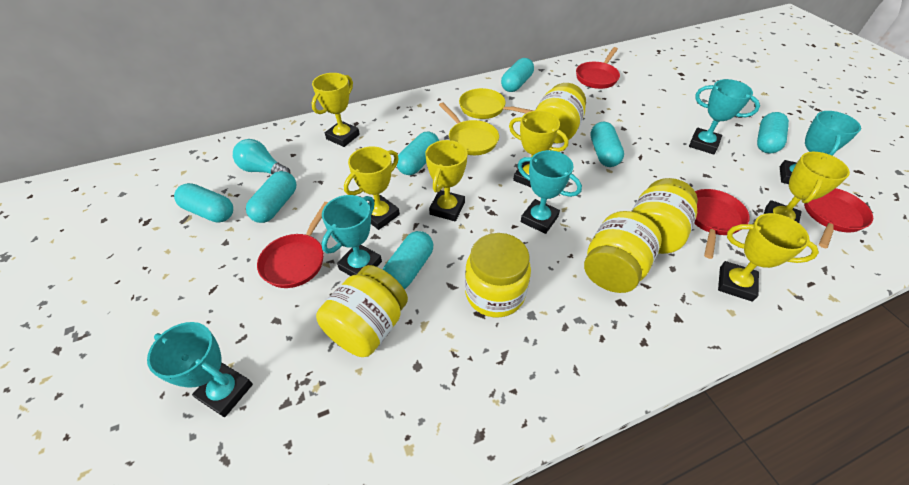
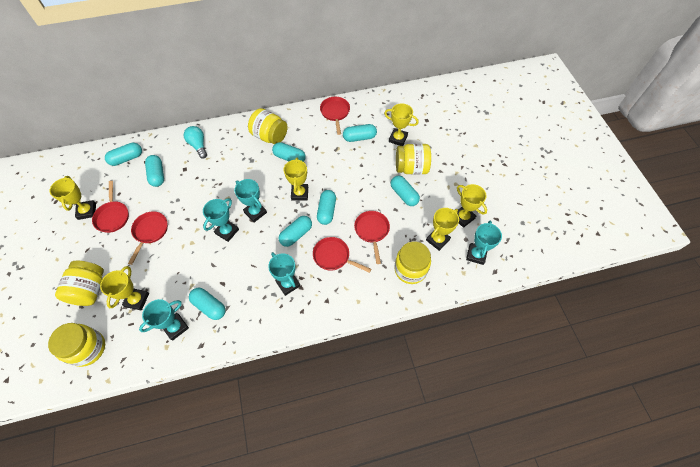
red pan: [257,202,328,288] [576,47,620,89] [694,189,750,259] [804,188,873,248] = 4 -> [92,181,129,233] [128,211,168,265] [313,237,371,273] [320,97,350,135] [354,211,390,264] = 5
turquoise capsule: [174,183,233,222] [246,171,296,223] [383,231,433,289] [397,131,439,175] [501,58,534,92] [590,122,624,167] [757,112,789,154] = 7 -> [105,143,142,166] [145,155,164,187] [189,288,226,320] [272,142,306,162] [279,216,312,247] [317,190,336,225] [343,124,377,142] [391,176,420,206] = 8
yellow pan: [439,102,499,155] [459,88,534,119] = 2 -> none = 0

